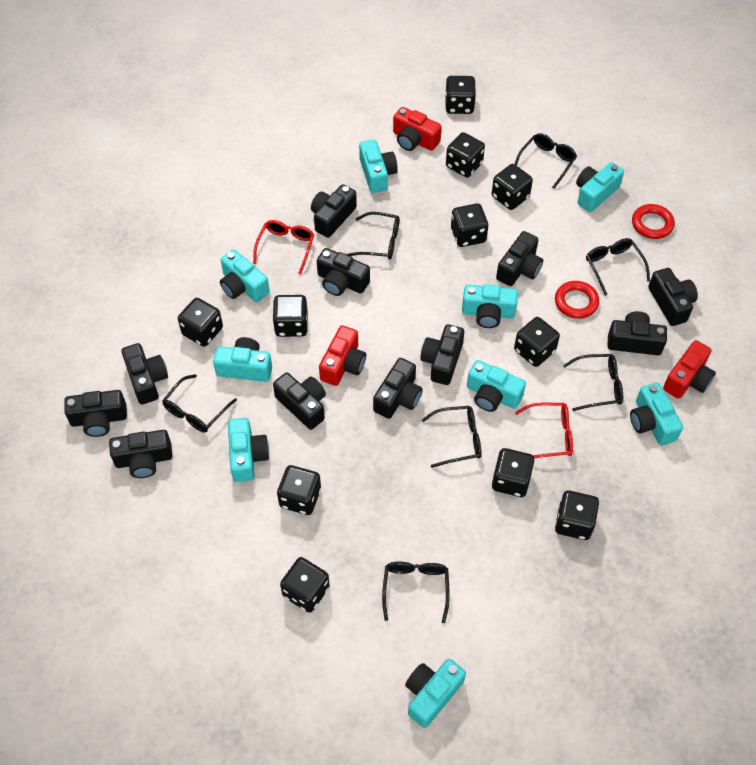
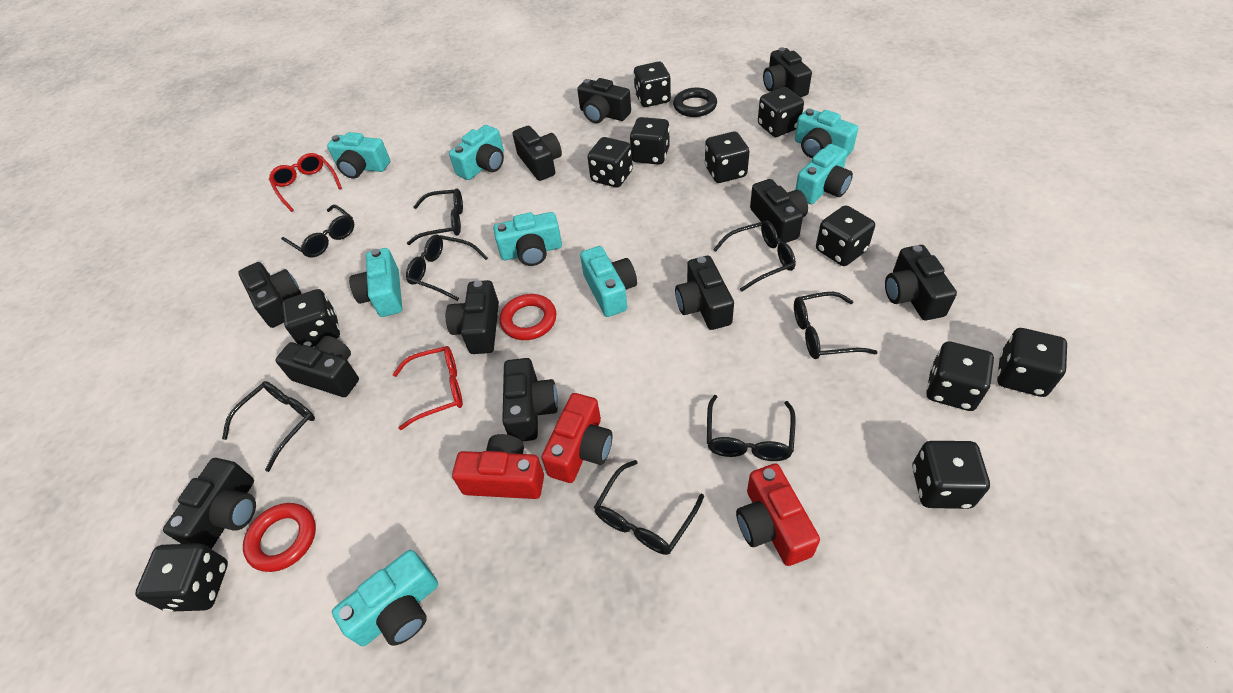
black glasses: [162,374,237,432] [347,212,399,260] [382,562,450,623] [422,406,482,468] [515,133,577,189] [563,354,623,411] [586,238,650,296] = 7 -> [222,381,315,472] [281,205,354,257] [406,235,488,301] [407,188,463,245] [594,460,704,555] [707,395,796,461] [713,221,796,292] [794,292,878,359] = 8
black ring: none = 0 -> [673,88,717,117] = 1
turquoise camera: [213,337,272,382] [220,249,270,302] [228,418,269,482] [359,139,398,193] [405,659,466,728] [462,284,518,328] [467,360,526,412] [576,162,624,212] [630,383,683,446] = 9 -> [327,132,390,179] [332,550,438,646] [349,248,402,317] [449,125,504,180] [493,212,562,266] [580,246,637,317] [795,108,858,158] [795,144,853,204] = 8

